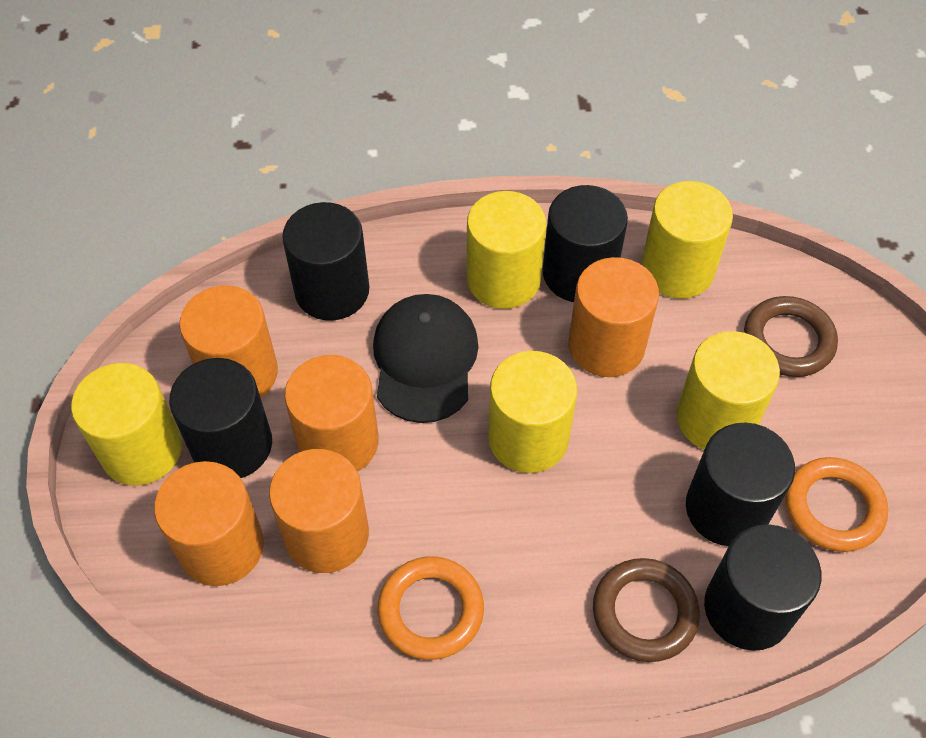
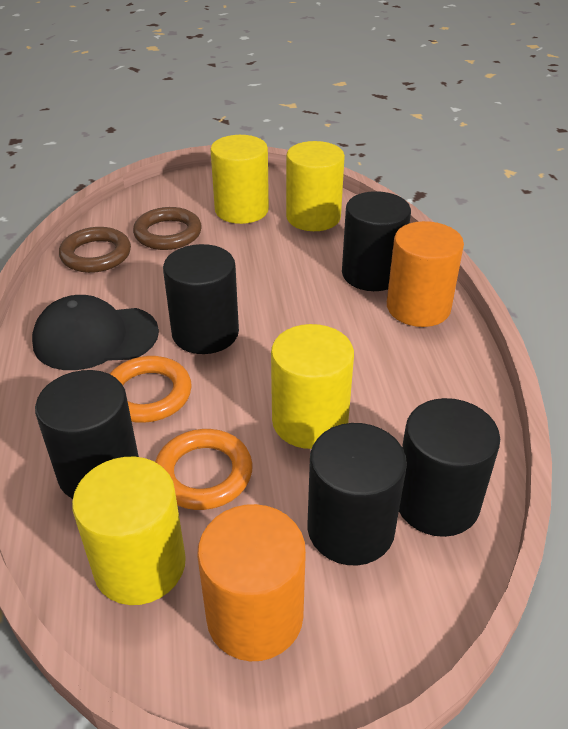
orange cylinder: [154,461,264,586] [179,285,278,398] [269,449,369,573] [284,355,379,472] [569,257,659,377] = 5 -> [197,504,306,661] [387,221,464,327] = 2
yellow cylinder: [71,363,182,486] [467,191,546,309] [488,351,577,473] [641,181,733,299] [676,331,780,450] = 5 -> [72,457,186,605] [210,135,269,224] [271,324,354,449] [286,141,345,231] = 4

